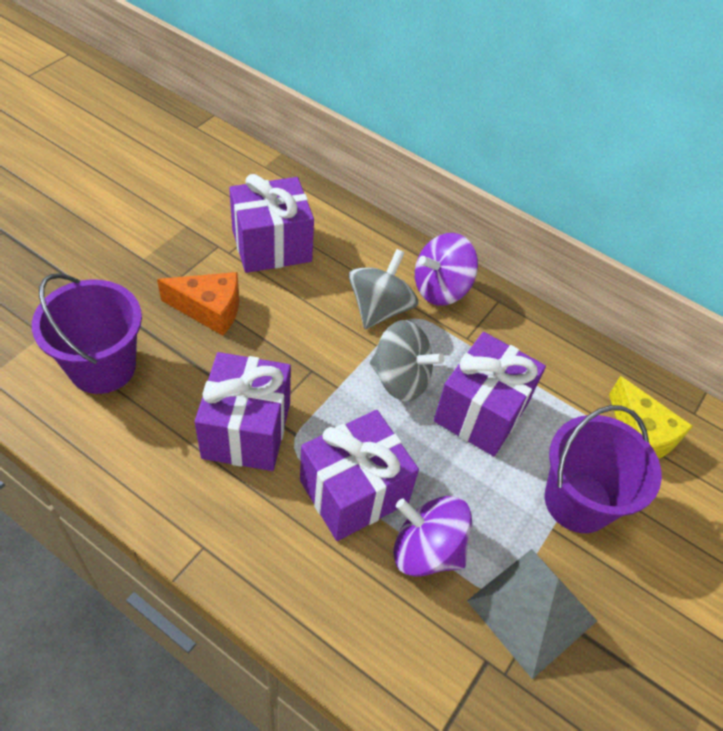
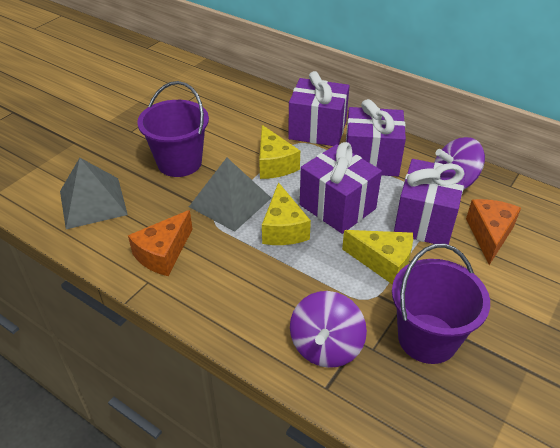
grey pyramid: [467,549,597,679] = 1 -> [60,158,128,229] [189,158,271,232] = 2
grey spinning top: [349,249,418,329] [370,320,444,401] = 2 -> none = 0
orange cheese: [157,272,239,336] = 1 -> [128,210,192,276] [466,199,521,265] = 2
yellow cheese: [609,376,693,459] = 1 -> [259,125,300,179] [262,182,311,245] [342,230,413,285] = 3

